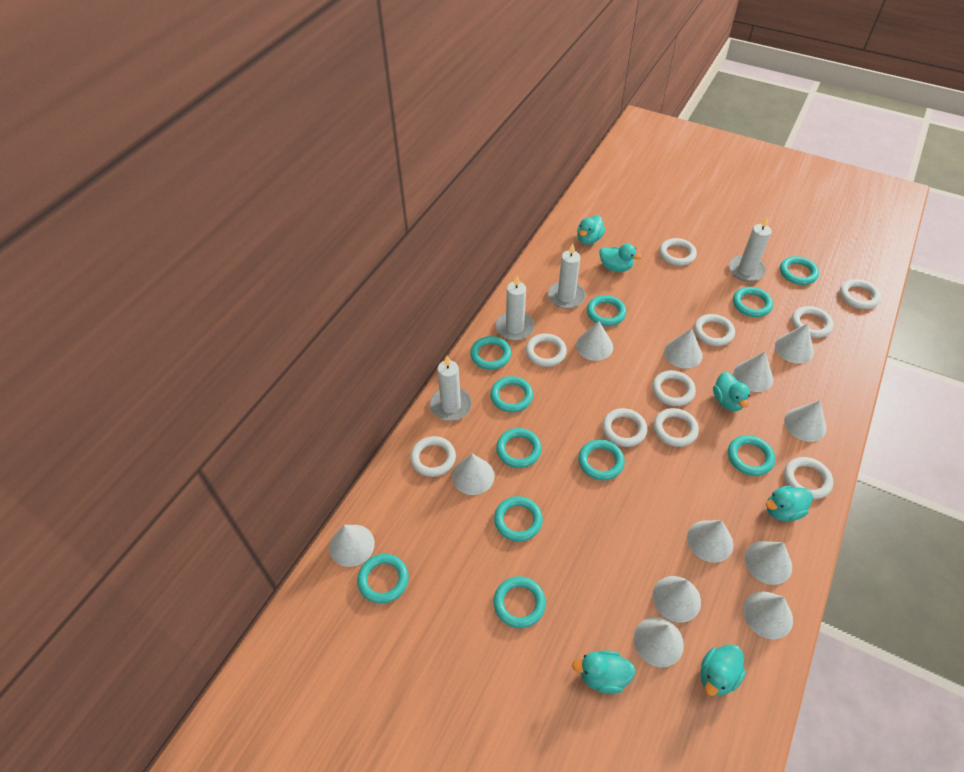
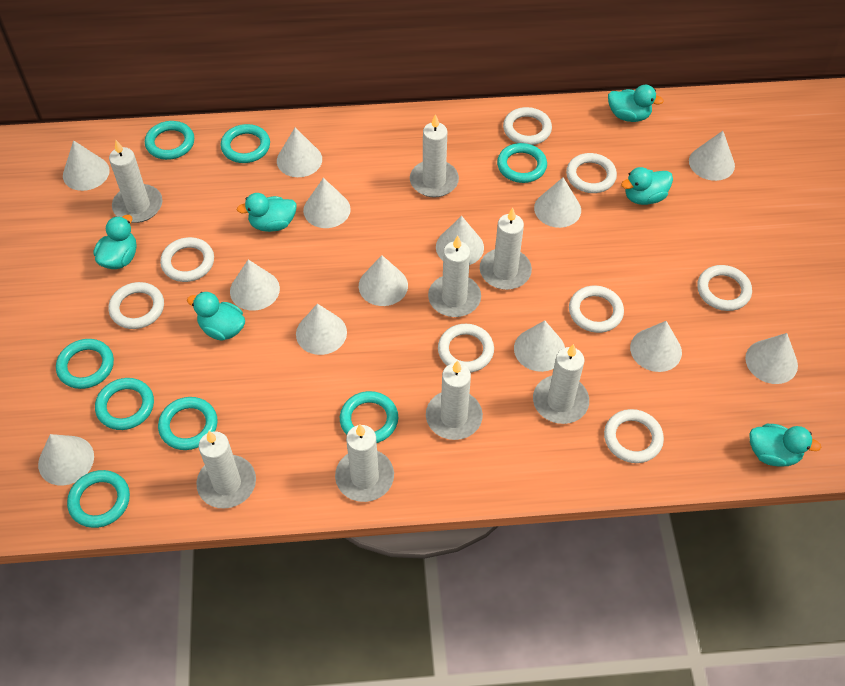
turquoise ring: [357,554,409,604] [470,336,511,370] [490,376,533,412] [493,576,546,628] [494,496,543,542] [496,428,542,468] [578,439,625,480] [587,295,626,326] [728,435,775,476] [733,287,773,317] [780,256,819,285] = 11 -> [56,339,114,389] [67,470,130,528] [95,378,154,430] [145,121,194,160] [158,397,217,450] [220,124,270,163] [340,391,398,443] [497,143,547,183] = 8
white candle: [430,356,472,421] [496,275,535,341] [548,243,585,309] [729,216,772,282] = 4 -> [109,140,162,223] [196,431,256,509] [335,424,394,502] [410,114,459,198] [426,360,483,440] [428,236,481,317] [480,208,532,290] [533,344,589,424] = 8
white cone: [329,525,375,567] [452,454,495,495] [576,321,613,361] [634,617,684,667] [653,576,701,623] [664,328,702,369] [687,520,733,563] [734,352,773,392] [743,591,793,639] [745,541,792,585] [775,323,814,364] [784,401,827,442] = 12 -> [38,434,94,485] [63,140,110,191] [230,260,280,311] [277,127,322,177] [296,304,347,355] [303,178,351,228] [359,255,408,306] [436,216,484,265] [514,321,565,372] [534,177,581,228] [630,321,682,372] [689,131,735,181] [745,333,798,384] = 13
white ring: [410,436,456,477] [526,333,567,367] [602,408,647,447] [652,370,696,406] [653,408,699,447] [659,238,697,266] [694,314,735,346] [784,457,833,499] [791,306,834,338] [840,279,881,309] = 10 -> [109,282,164,329] [160,237,214,282] [438,324,494,373] [503,107,552,145] [566,153,617,193] [569,286,624,333] [604,409,664,463] [697,265,752,311] = 8

